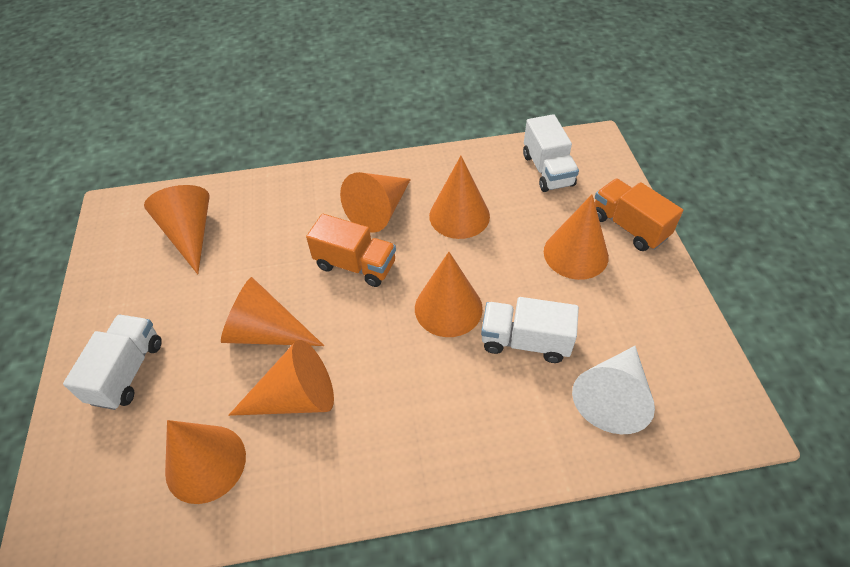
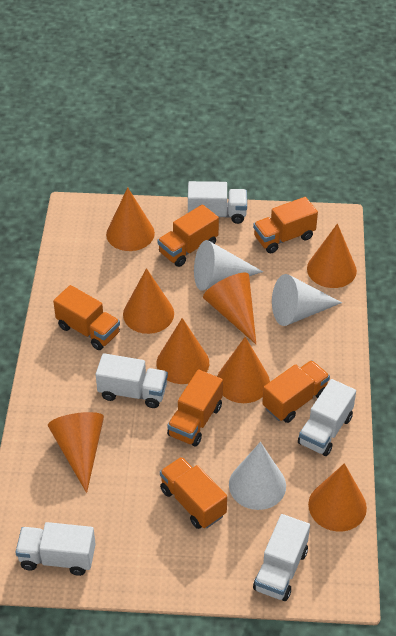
orange truck: [306,214,396,287] [595,179,683,251] = 2 -> [53,285,120,350] [157,204,219,267] [160,457,227,529] [167,369,223,446] [253,197,318,253] [262,360,330,423] = 6
white cone: [572,346,655,434] = 1 -> [194,240,263,291] [229,442,286,510] [272,274,342,326] = 3
white truck: [63,314,162,410] [481,297,579,363] [523,114,579,192] = 3 -> [15,522,96,576] [96,353,168,408] [188,181,247,224] [253,514,310,601] [298,379,356,456] = 5

